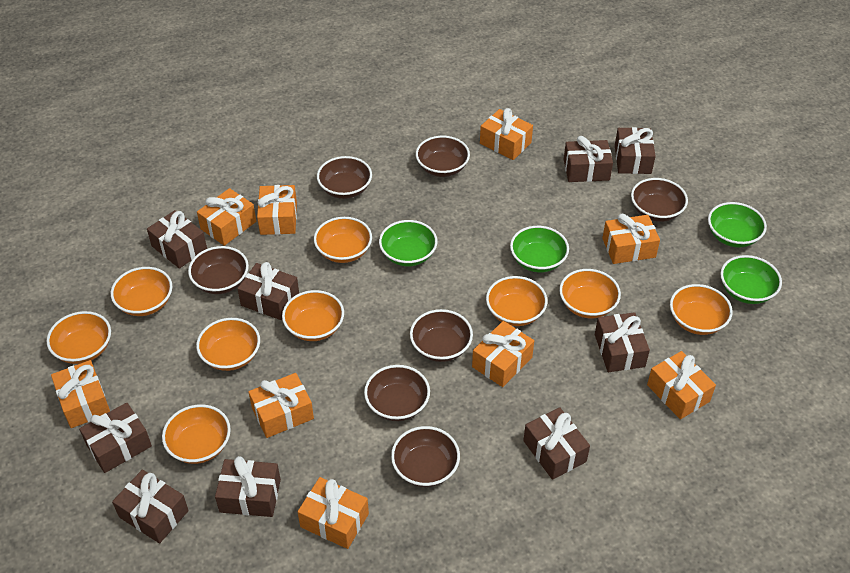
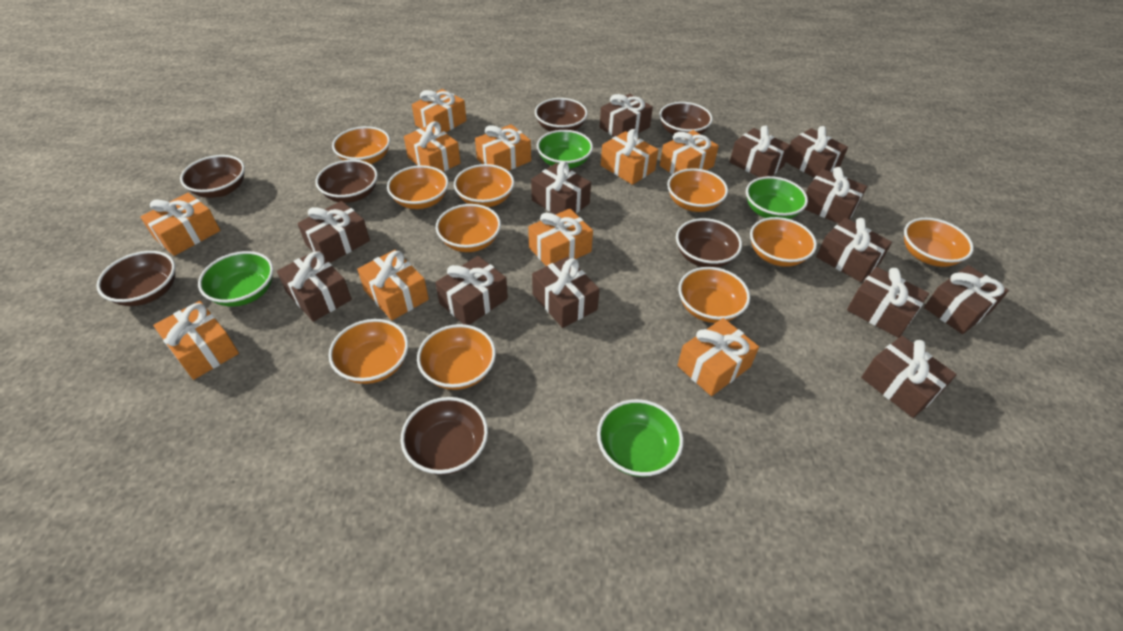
brown gift: [79,403,152,473] [112,469,189,544] [147,210,207,269] [215,456,281,517] [237,262,299,320] [523,407,590,480] [564,136,613,182] [595,312,650,372] [615,127,656,174] = 9 -> [277,251,352,322] [297,201,370,263] [435,256,508,325] [531,161,591,215] [532,257,600,328] [600,94,653,137] [730,126,791,178] [786,126,848,178] [805,167,867,224] [816,218,892,283] [847,267,929,338] [861,336,957,418] [924,265,1009,334] = 13
orange bowl: [47,311,111,364] [111,267,172,316] [162,404,231,464] [196,318,260,371] [282,290,344,341] [314,217,372,263] [486,276,548,326] [559,269,621,318] [670,284,733,335] = 9 -> [328,319,409,384] [332,126,390,164] [387,165,449,209] [417,324,496,390] [436,204,501,252] [454,164,514,207] [667,168,728,212] [678,267,750,323] [750,217,817,267] [904,218,974,267] = 10
orange gift: [51,360,110,428] [197,188,256,246] [249,373,314,438] [257,185,297,235] [298,477,369,549] [472,321,534,387] [480,108,533,160] [602,214,660,264] [647,351,716,419] = 9 -> [140,193,220,256] [153,301,239,380] [357,250,429,320] [404,121,461,172] [412,89,467,132] [475,124,531,171] [528,209,593,266] [601,129,658,185] [660,130,719,175] [677,318,759,396] = 10

